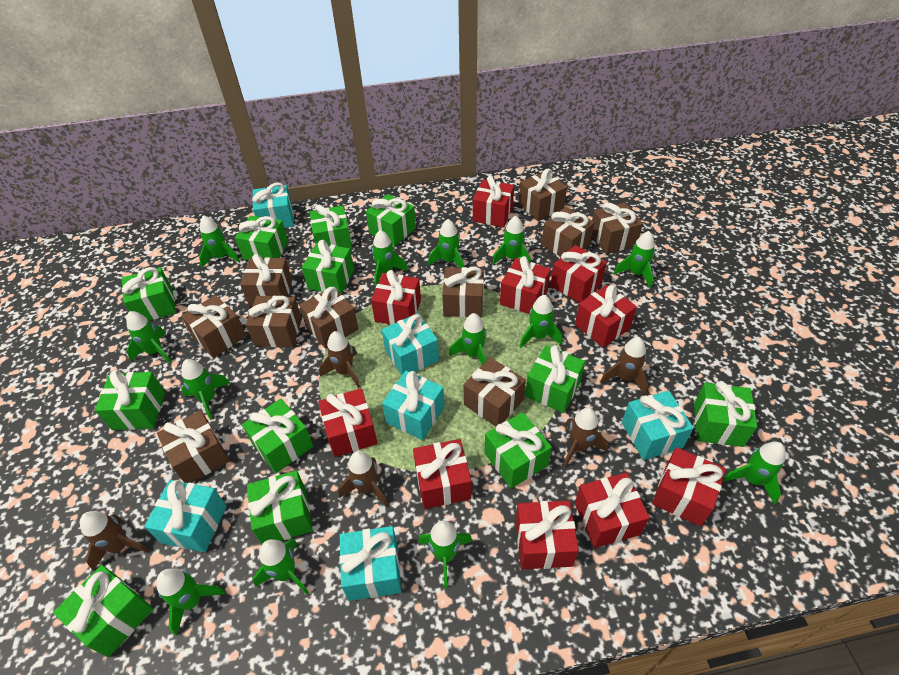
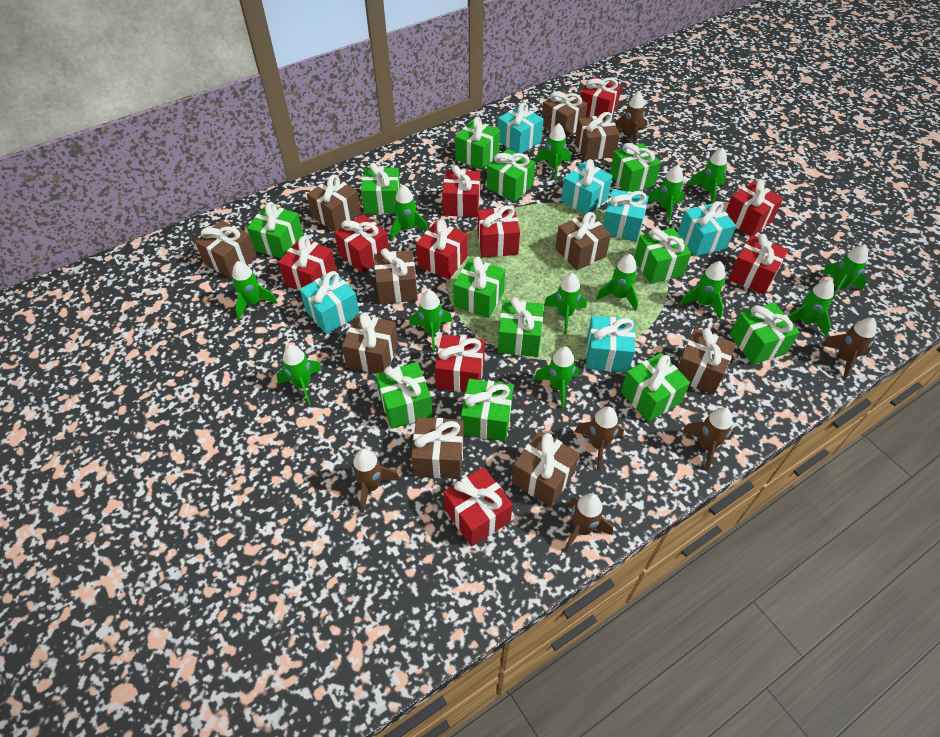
brown rocket: [80,511,149,571] [319,331,360,388] [338,451,388,508] [563,408,608,467] [601,337,648,395] = 5 -> [351,449,400,513] [564,493,613,552] [574,406,624,470] [614,91,645,145] [682,408,734,471] [821,318,877,379] = 6

